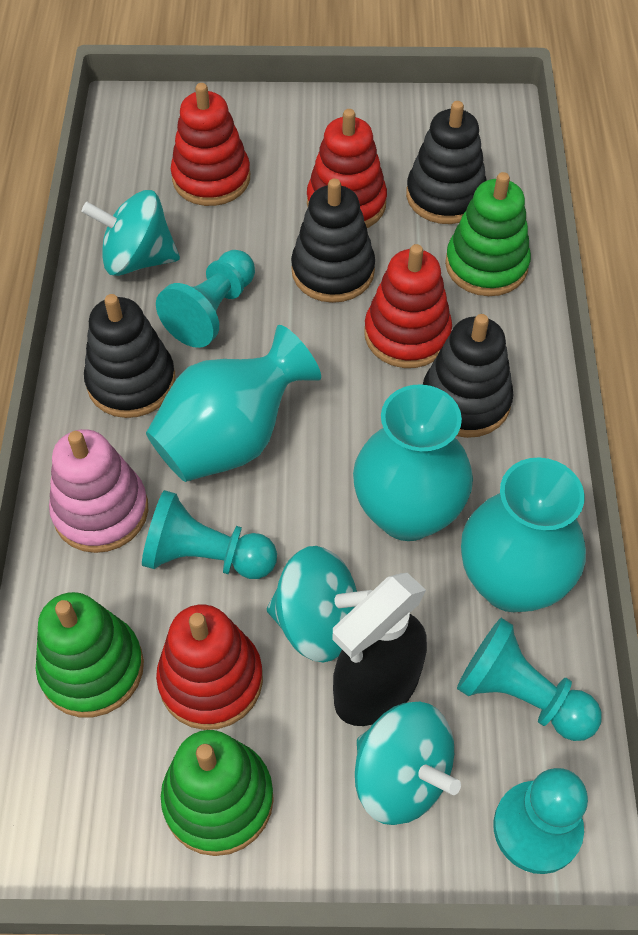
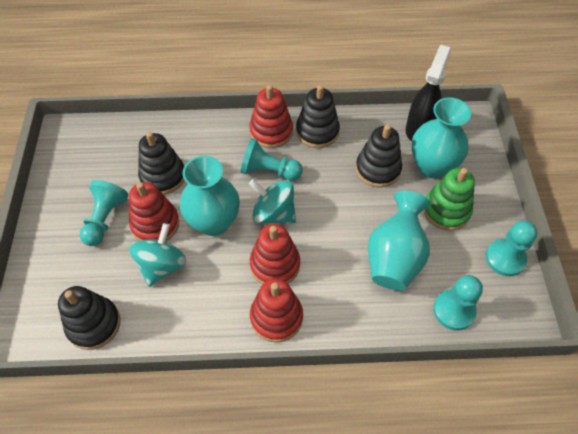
green stacking toy: [36,592,144,717] [161,730,274,856] [445,172,531,296] = 3 -> [423,168,475,231] = 1
pink stacking toy: [49,429,148,553] = 1 -> none = 0
turquoise spinning top: [82,190,180,276] [267,546,373,663] [355,702,461,825] = 3 -> [129,223,186,287] [249,179,296,224] = 2

